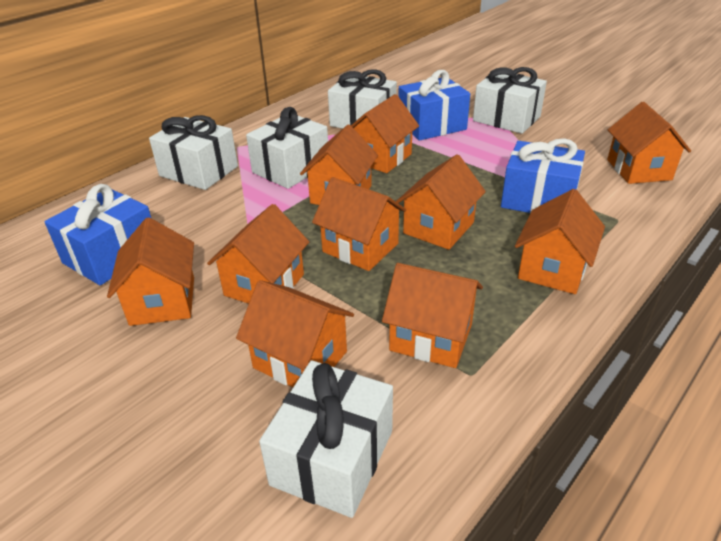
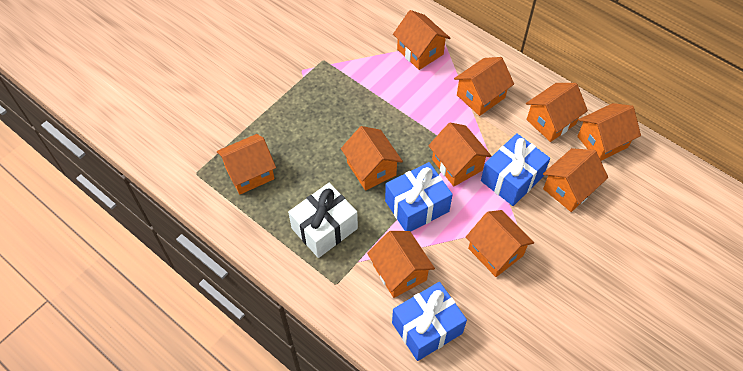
white gift: [149,115,238,190] [246,107,328,189] [259,360,393,518] [328,69,397,129] [473,67,547,134] = 5 -> [288,183,358,258] = 1

